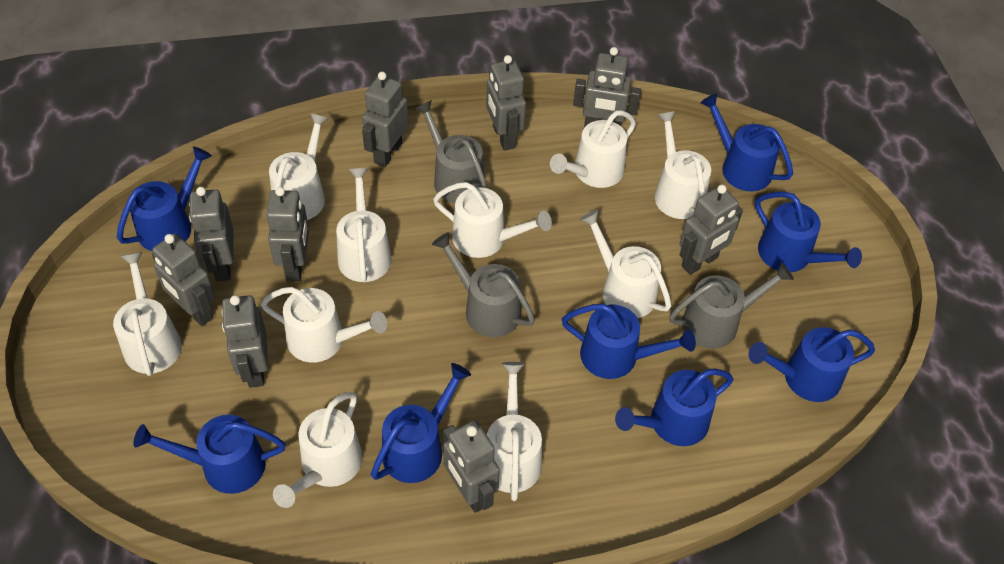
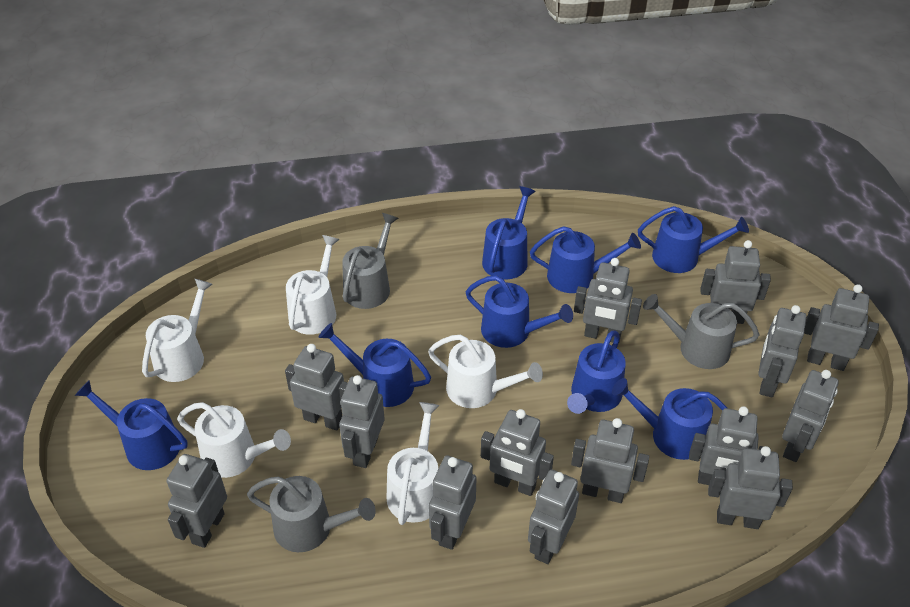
grey robot: [152,233,215,326] [189,187,233,281] [221,295,268,388] [266,187,309,281] [362,72,408,167] [443,420,500,513] [486,55,526,151] [573,47,641,128] [679,185,743,275] = 9 -> [167,454,227,548] [285,344,348,431] [339,375,385,468] [429,456,477,550] [481,409,554,496] [528,470,579,564] [571,418,649,503] [574,258,642,342] [689,406,764,485] [700,240,771,324] [708,446,793,529] [758,305,806,398] [782,370,839,462] [804,284,879,371] = 14
white watering can: [113,252,182,376] [261,287,387,363] [269,113,329,220] [273,392,363,508] [336,168,392,282] [433,182,552,258] [487,362,542,501] [550,110,636,188] [580,210,672,318] [655,111,711,219] = 10 -> [142,279,213,382] [177,402,291,478] [286,235,340,335] [387,402,440,525] [428,334,543,408] = 5

